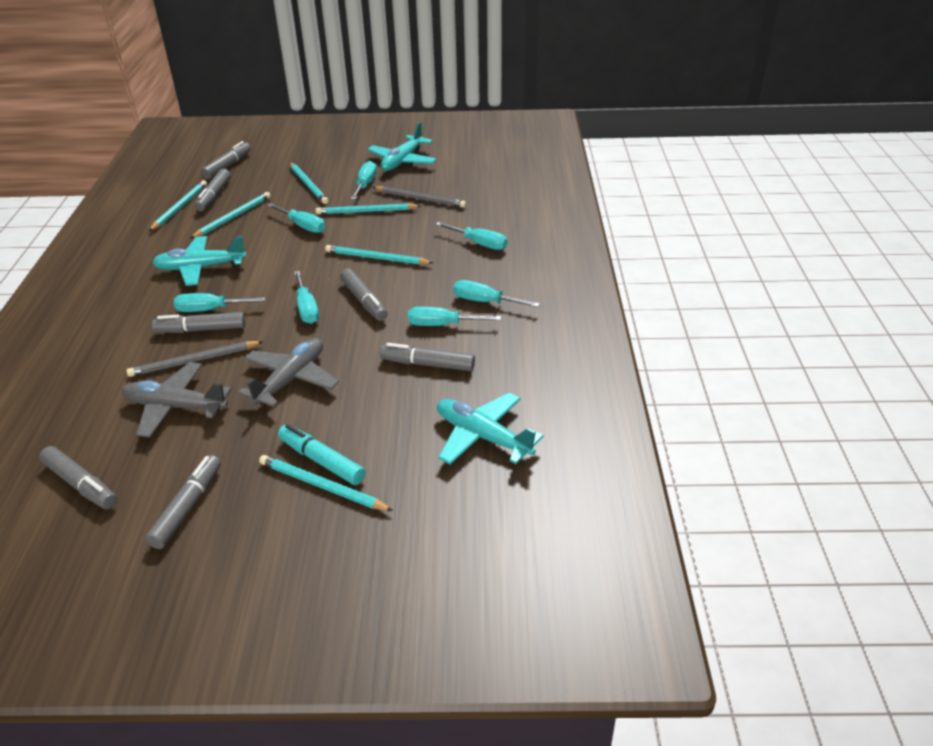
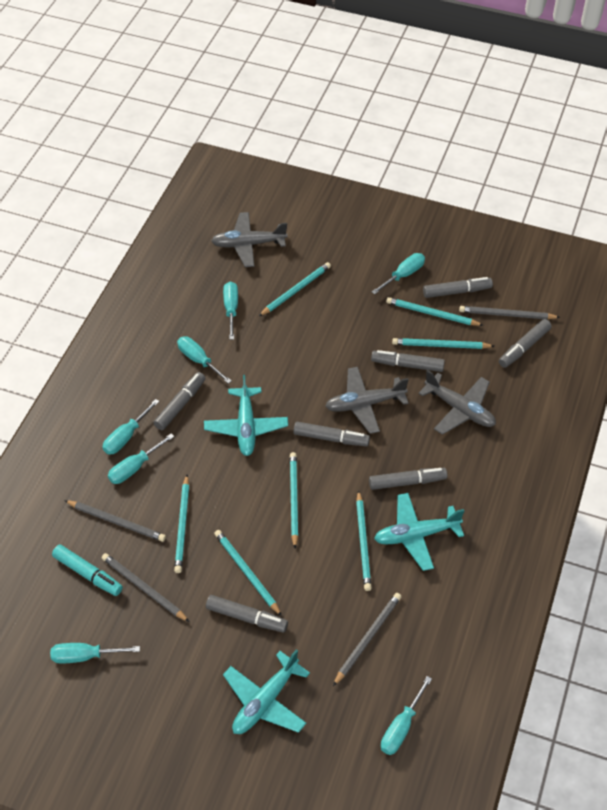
grey pencil: [127,341,263,377] [373,186,466,208] = 2 -> [64,500,166,542] [102,553,190,622] [333,593,401,686] [459,306,560,320] = 4
grey plane: [122,362,232,437] [238,338,339,407] = 2 -> [211,212,288,267] [325,367,409,434] [419,370,496,435] = 3
turquoise pencil: [149,180,207,231] [190,192,271,239] [259,455,393,511] [290,162,328,204] [316,203,421,214] [325,245,433,265] = 6 -> [174,475,189,573] [214,530,282,616] [259,262,331,316] [290,452,298,549] [356,490,372,591] [386,297,484,326] [392,338,494,349] = 7

